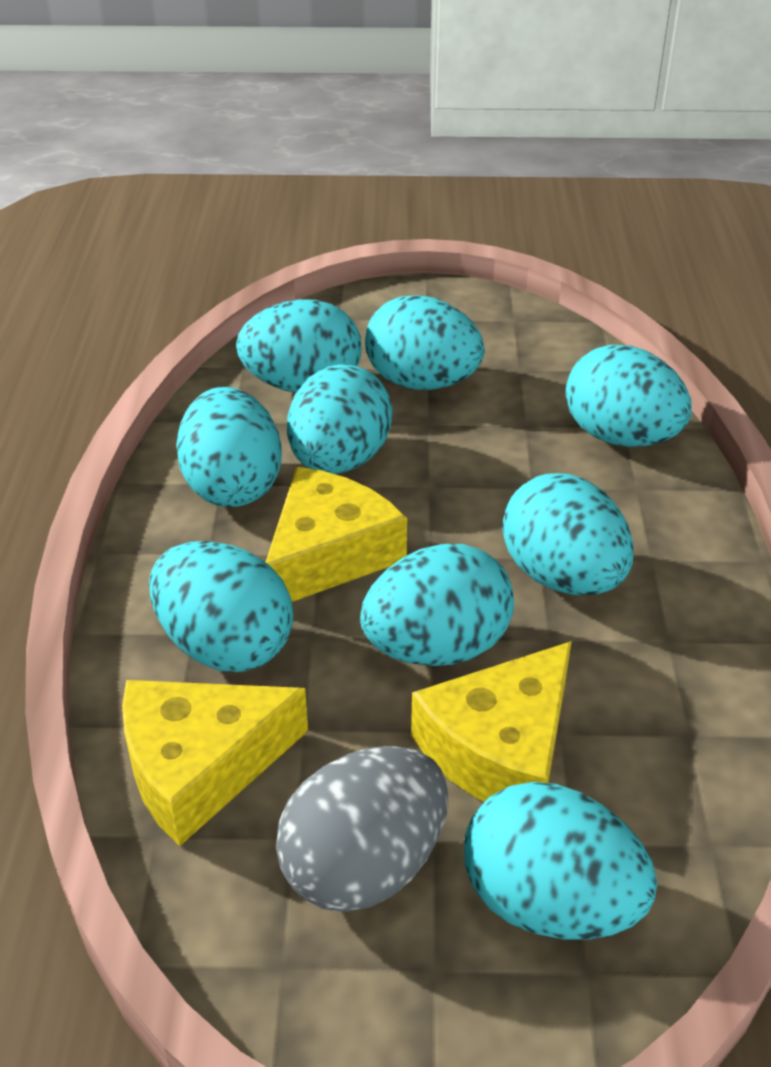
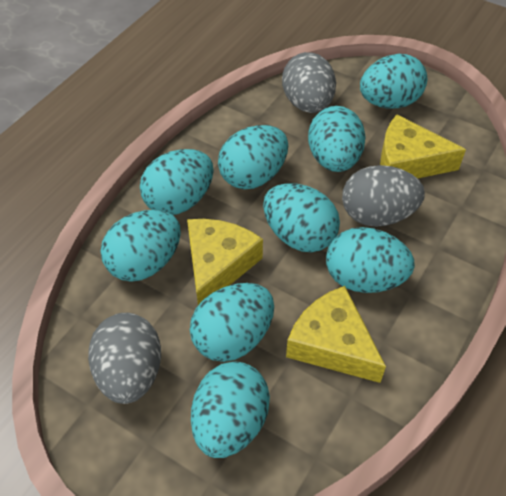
grey egg: [276,746,448,912] = 1 -> [88,313,161,404] [282,52,336,113] [342,165,425,227] = 3

